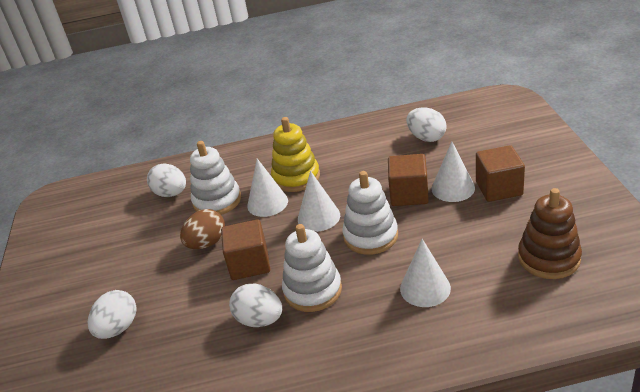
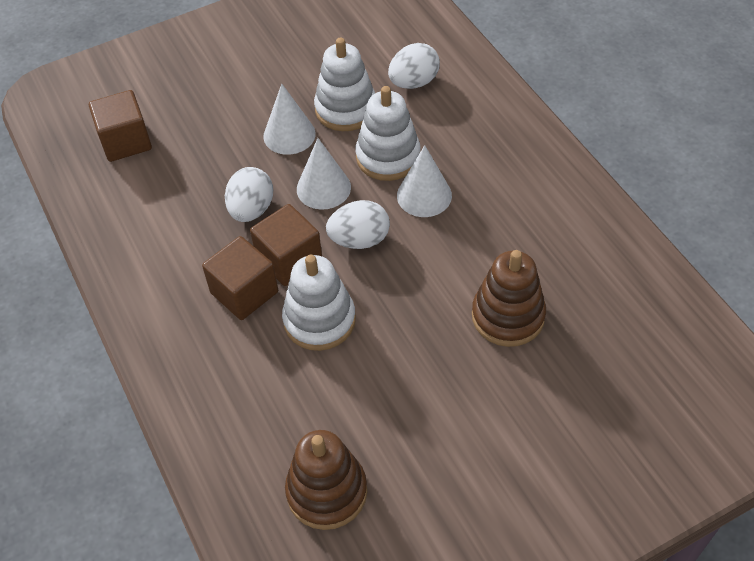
brown egg: [180,209,225,249] = 1 -> none = 0
brown stacking toy: [518,188,582,279] = 1 -> [285,430,367,530] [472,250,546,347] = 2
white cone: [247,159,288,217] [298,171,340,232] [400,239,451,307] [431,142,475,202] = 4 -> [263,84,316,155] [297,138,351,210] [397,145,452,217] = 3
white egg: [88,290,136,339] [147,163,186,197] [229,284,282,327] [406,108,447,142] = 4 -> [225,167,273,222] [326,200,390,249] [388,43,440,89] = 3
yellow stacking toy: [271,117,320,192] = 1 -> none = 0

